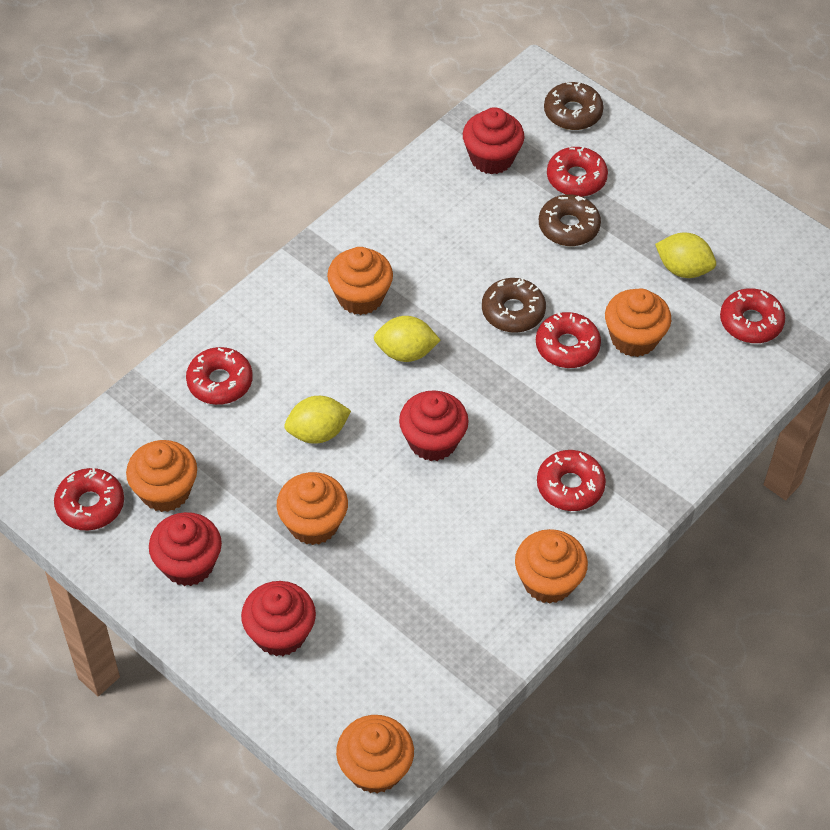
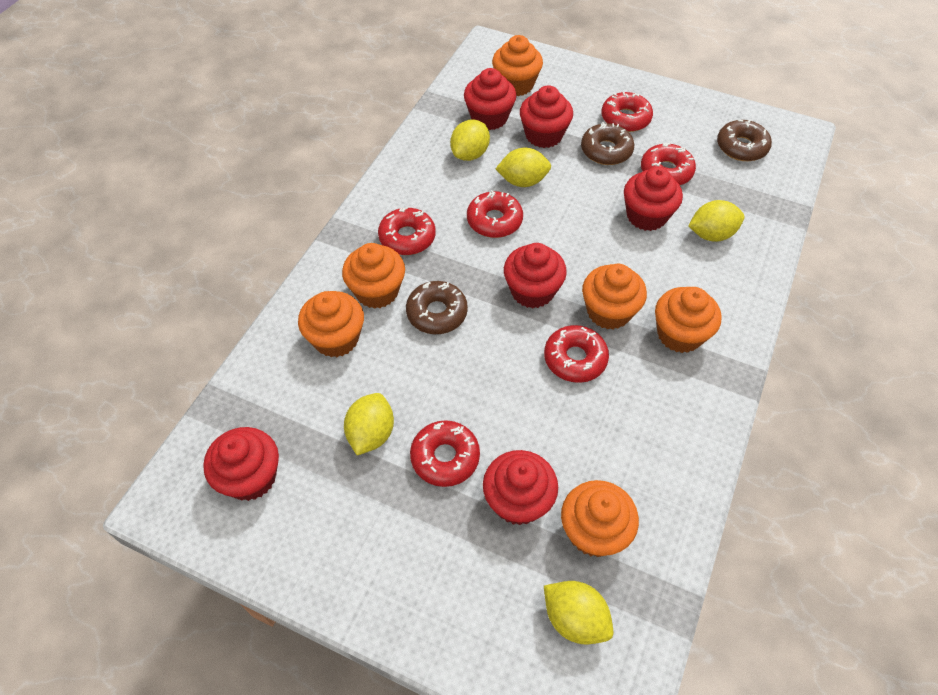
red cupcake: [149,512,222,586] [241,581,316,656] [399,390,469,461] [463,107,525,175] = 4 -> [203,427,279,501] [464,68,516,130] [483,450,558,525] [504,243,567,308] [520,85,573,148] [624,167,683,231] = 6
yellow lemon: [284,396,351,444] [374,316,441,362] [655,233,716,278] = 3 -> [344,393,394,455] [450,120,490,161] [495,148,551,187] [544,581,614,644] [688,200,745,242] = 5

